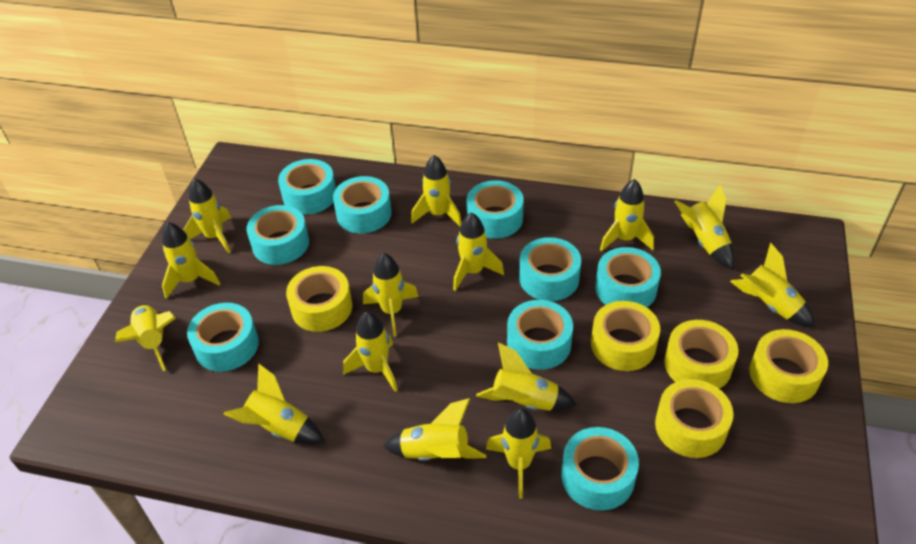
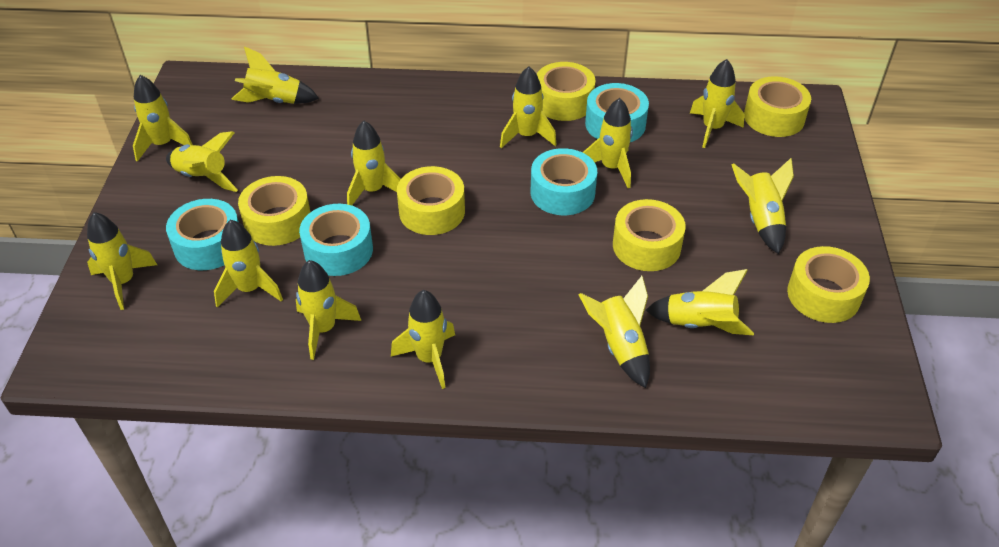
turquoise tape: [187,303,259,372] [246,205,309,265] [278,159,336,214] [333,176,392,233] [467,180,524,239] [507,300,573,370] [519,237,581,301] [561,427,639,511] [595,247,661,307] = 9 -> [166,199,239,270] [299,204,373,276] [531,148,597,215] [585,83,649,142] = 4
yellow tape: [286,266,353,332] [591,301,660,371] [655,379,734,458] [664,320,738,389] [749,329,828,403] = 5 -> [238,176,310,246] [397,166,465,235] [537,62,596,121] [613,199,686,271] [744,76,811,137] [787,246,870,323] = 6

